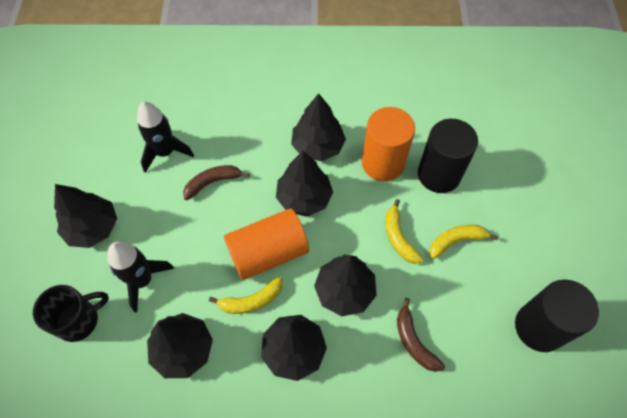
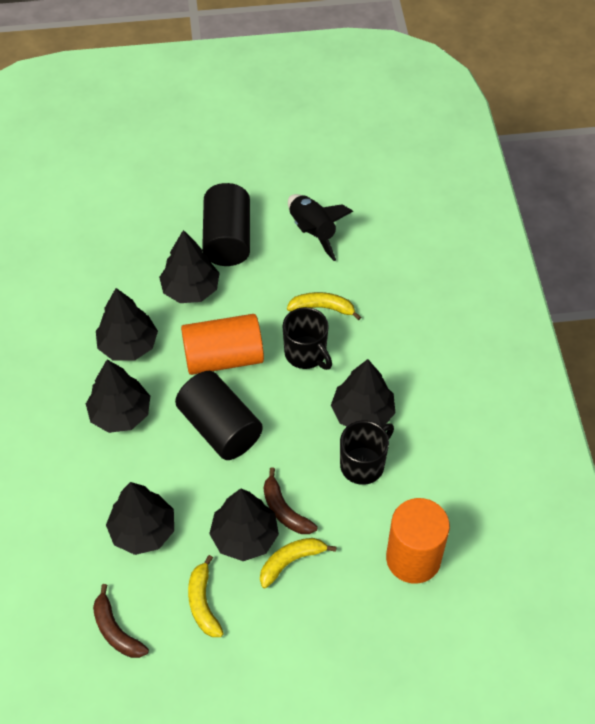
black mug: [33,285,109,342] = 1 -> [283,307,332,370] [340,420,394,485] = 2
black rocket: [107,242,174,312] [137,102,194,173] = 2 -> [288,194,353,261] = 1

